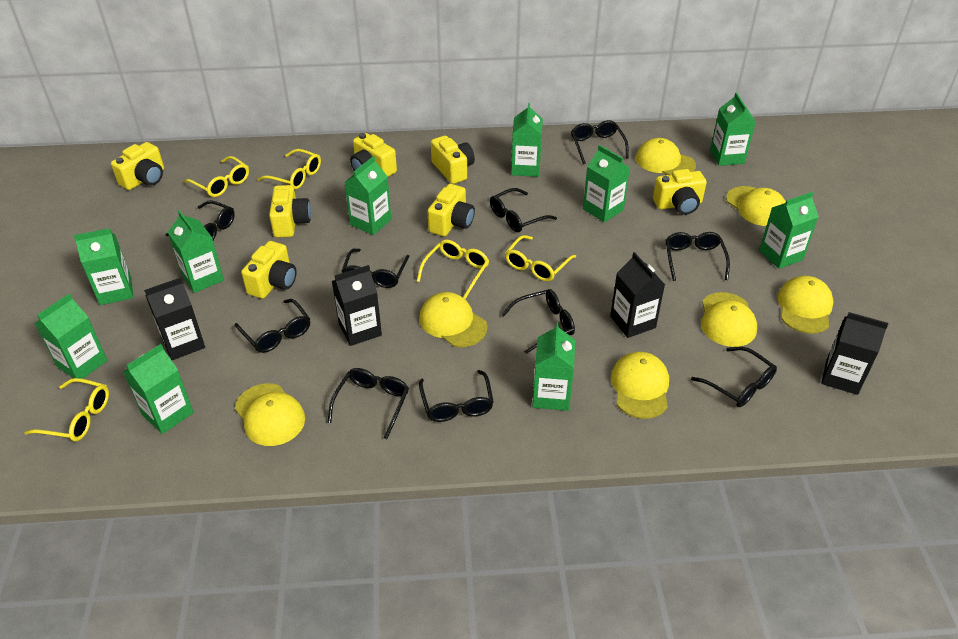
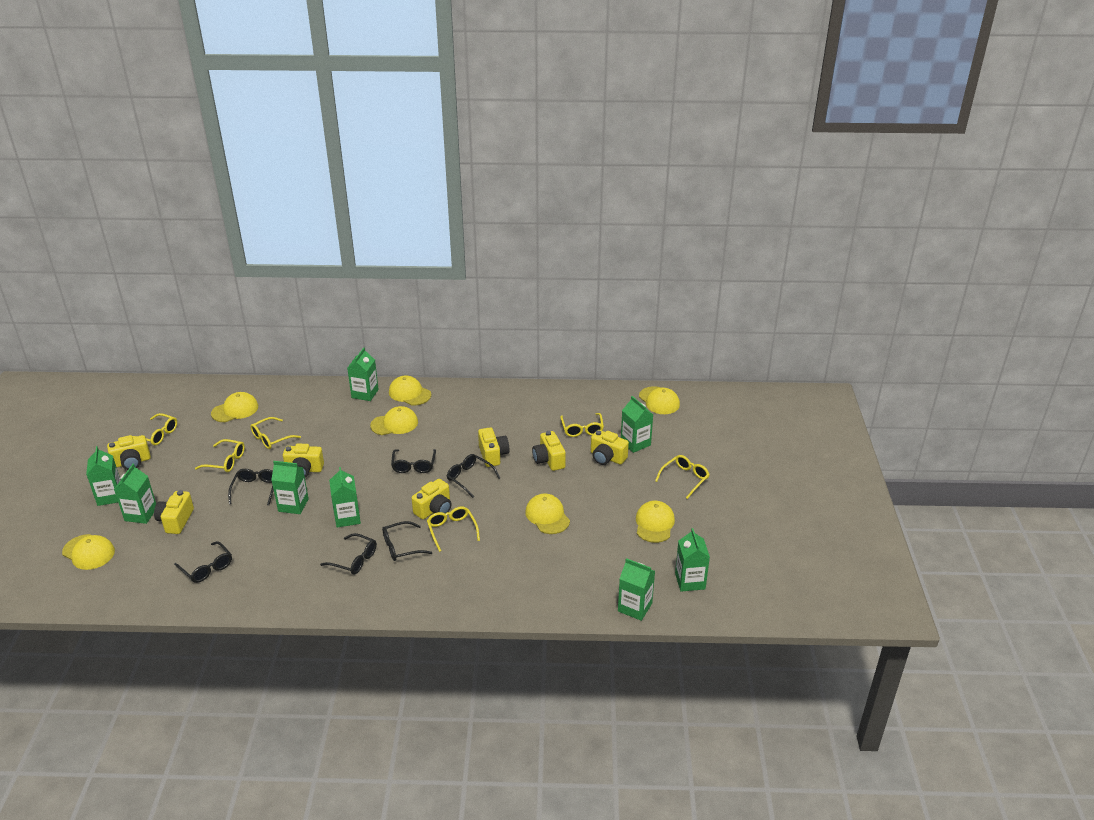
black carton: [144,277,205,360] [332,265,382,346] [610,252,665,338] [821,312,888,395] = 4 -> none = 0
black glasses: [165,200,235,240] [235,299,310,353] [327,368,409,439] [342,249,410,288] [419,370,494,422] [490,188,557,233] [501,289,575,354] [571,120,629,164] [665,232,730,281] [691,347,777,407] = 10 -> [174,541,232,583] [228,469,274,505] [320,533,377,575] [382,521,432,561] [391,449,436,473] [447,454,500,498] = 6
green carton: [34,294,107,379] [74,228,133,305] [123,344,194,434] [168,210,224,293] [344,156,391,235] [511,103,543,177] [532,323,575,411] [583,145,630,222] [710,92,756,166] [759,192,819,269] = 10 -> [86,446,121,506] [114,464,156,524] [271,461,309,514] [329,467,361,528] [347,347,379,401] [618,558,655,621] [621,396,653,453] [675,528,710,592] = 8
yellow glasses: [24,378,109,441] [184,156,249,197] [258,149,321,190] [416,240,489,299] [505,235,576,281] = 5 -> [132,413,177,446] [195,439,245,472] [250,417,301,449] [427,506,480,552] [560,413,604,437] [655,455,710,499] = 6

